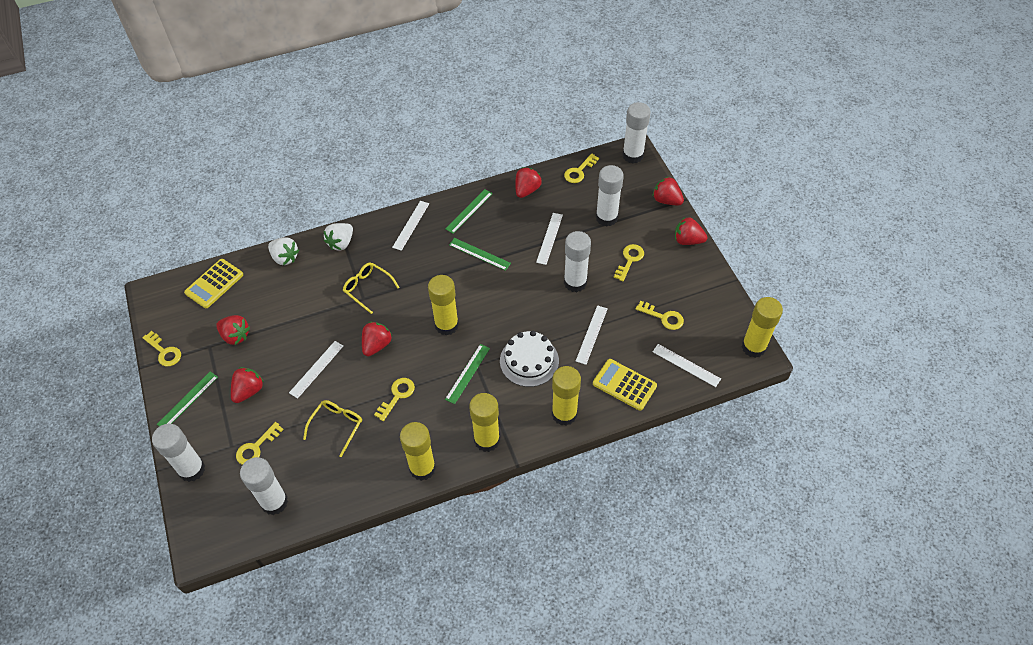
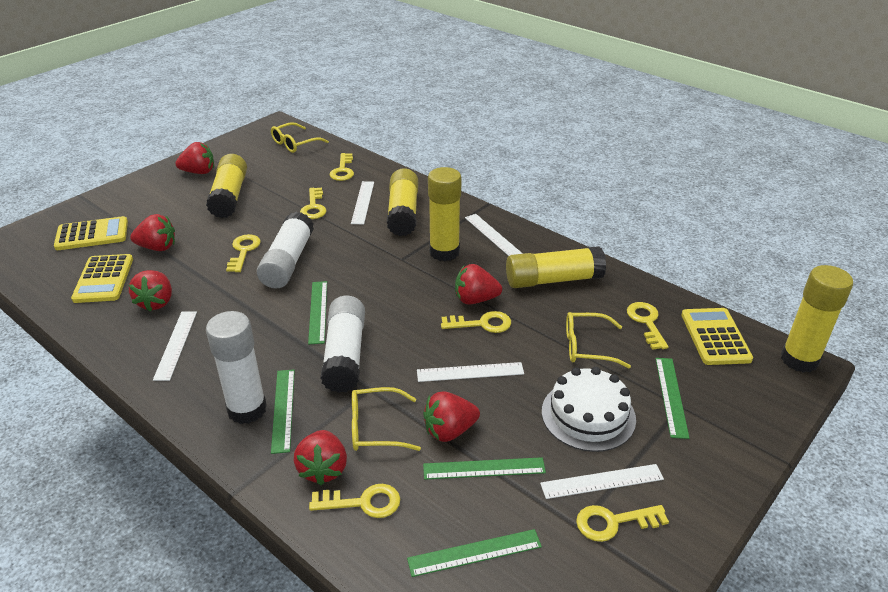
green ruler: [157,371,218,427] [445,189,493,234] [445,344,490,404] [449,238,511,271] = 4 -> [271,370,295,454] [308,281,327,344] [407,529,542,577] [423,457,546,480] [655,358,689,439] = 5
white glue stick: [152,424,205,482] [240,457,288,515] [564,231,591,292] [596,165,624,227] [622,102,651,164] = 5 -> [206,311,267,424] [257,212,314,289] [320,296,365,393] = 3
white strawberry: [268,237,299,265] [324,223,353,250] = 2 -> none = 0
yellow calculator: [184,259,243,308] [593,359,657,411] = 2 -> [54,216,128,250] [71,254,133,303] [681,308,753,365] = 3
yellow glasses: [303,400,362,457] [343,263,400,314] = 2 -> [271,122,329,153] [352,387,421,451] [566,312,631,369] = 3
yellow key: [142,331,181,366] [236,422,284,465] [374,378,415,421] [564,153,599,183] [614,244,644,281] [636,301,684,330] = 6 -> [226,234,261,272] [300,188,326,219] [309,484,400,518] [330,153,354,181] [441,311,511,333] [576,505,669,542] [627,302,668,350] = 7

